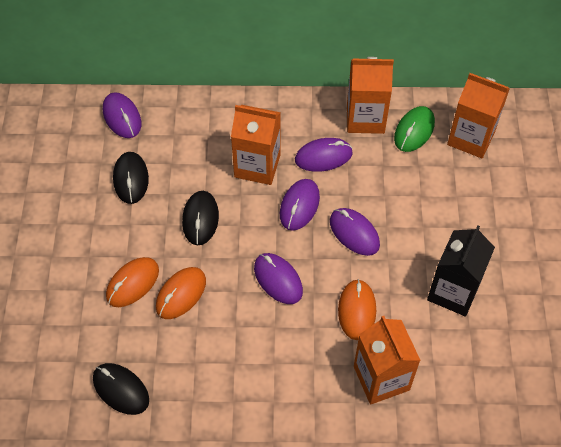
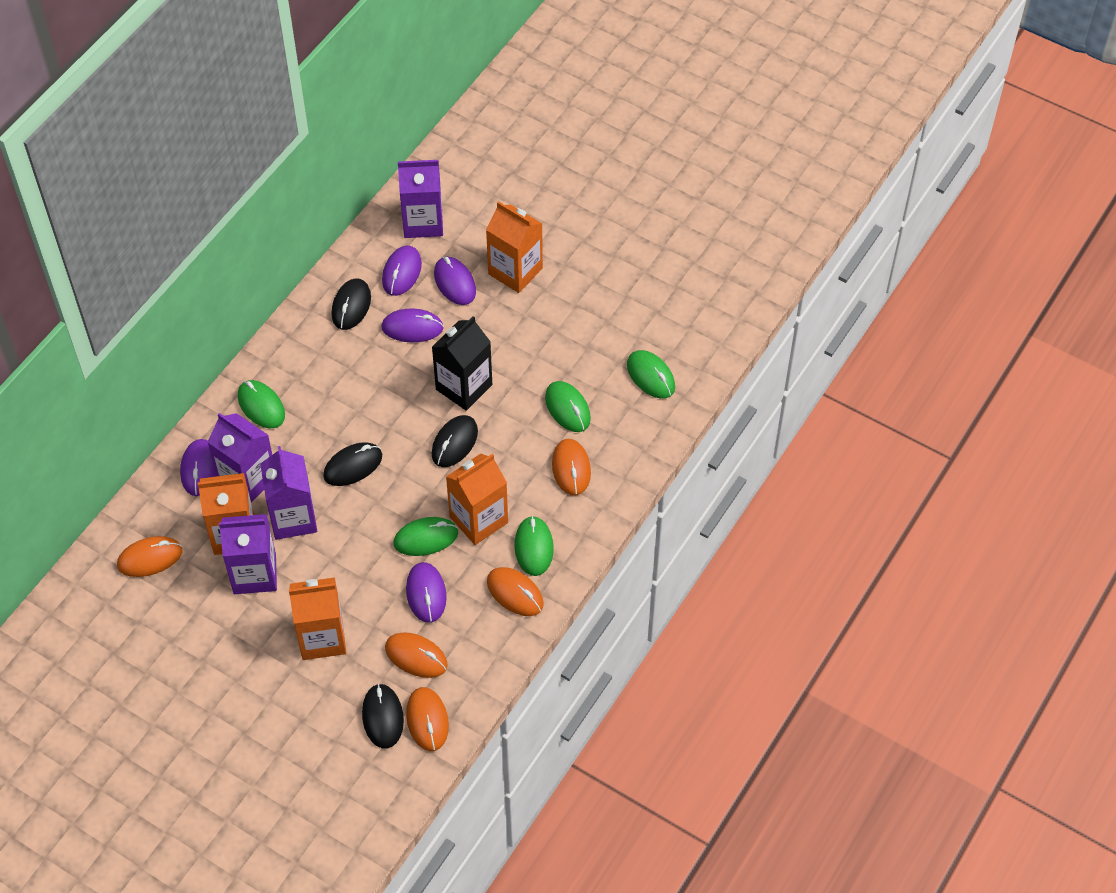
black mouse: [93,363,149,415] [113,152,149,204] [182,191,219,245] = 3 -> [323,442,382,486] [331,279,371,330] [362,684,404,749] [431,415,478,467] = 4
green mouse: [394,106,435,152] = 1 -> [238,380,285,428] [393,517,458,556] [514,516,554,576] [545,381,591,432] [627,350,675,398] = 5
orange mouse: [106,257,159,307] [156,267,206,319] [338,279,376,340] = 3 -> [117,536,182,577] [385,632,448,678] [406,687,449,751] [487,567,544,616] [552,439,591,495] = 5
purple carton: none = 0 -> [207,413,272,503] [219,514,277,594] [260,446,317,540] [398,160,443,238] = 4

